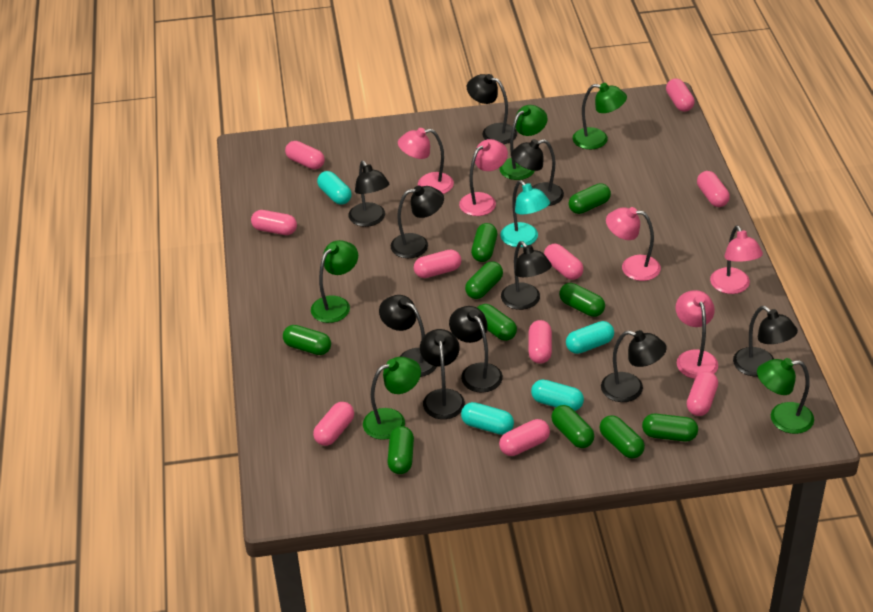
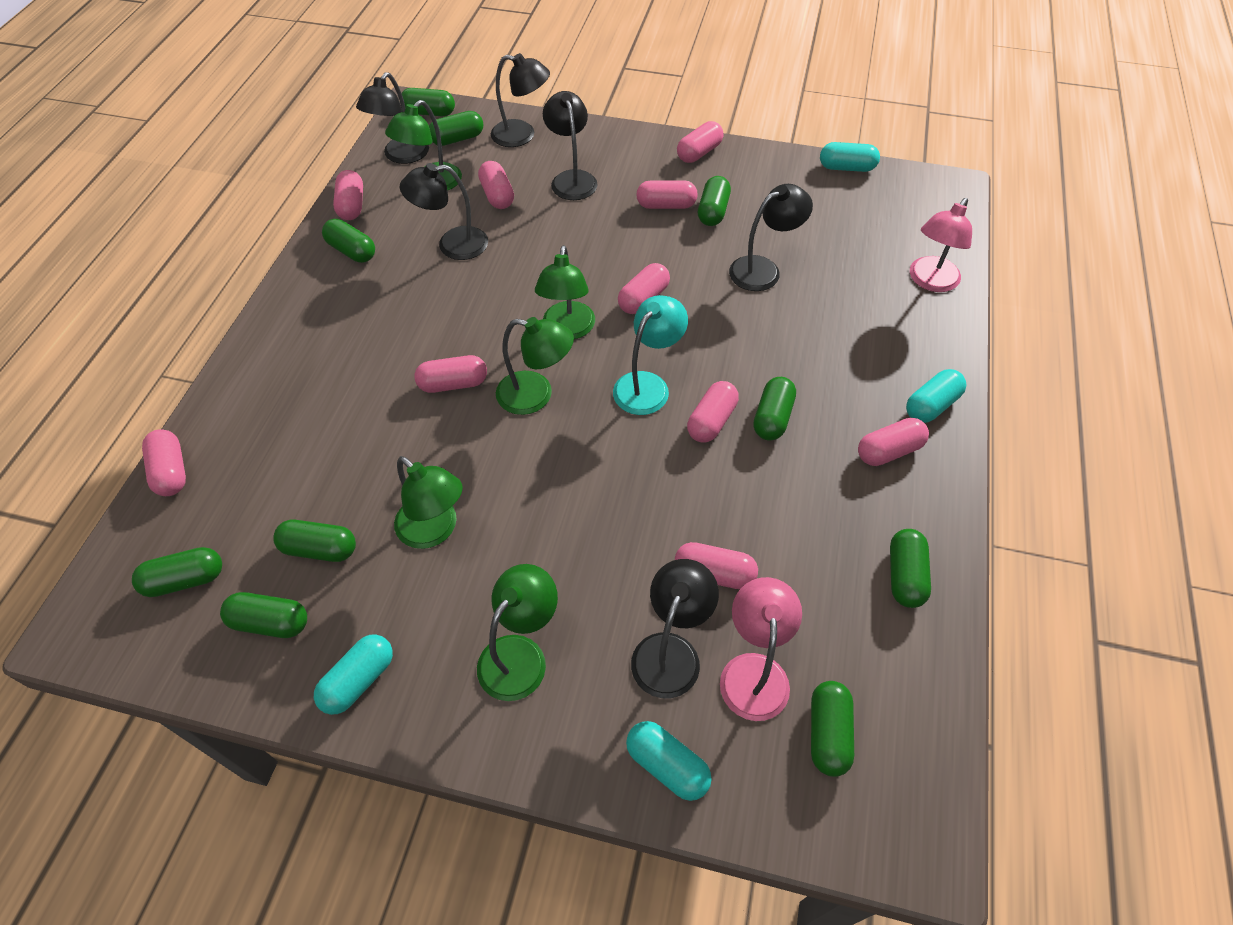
black lamp: [349,161,389,227] [379,295,437,377] [391,185,444,258] [420,329,465,419] [449,306,503,393] [467,74,517,144] [501,241,552,310] [511,139,564,206] [601,330,667,402] [733,306,798,377] = 10 -> [356,72,429,164] [399,163,488,260] [491,53,550,147] [543,91,598,200] [631,559,719,698] [729,184,813,291] = 6
pink lamp: [398,128,454,194] [459,139,508,216] [606,207,661,281] [676,290,718,379] [710,225,763,294] = 5 -> [720,577,802,721] [910,198,972,292] = 2

